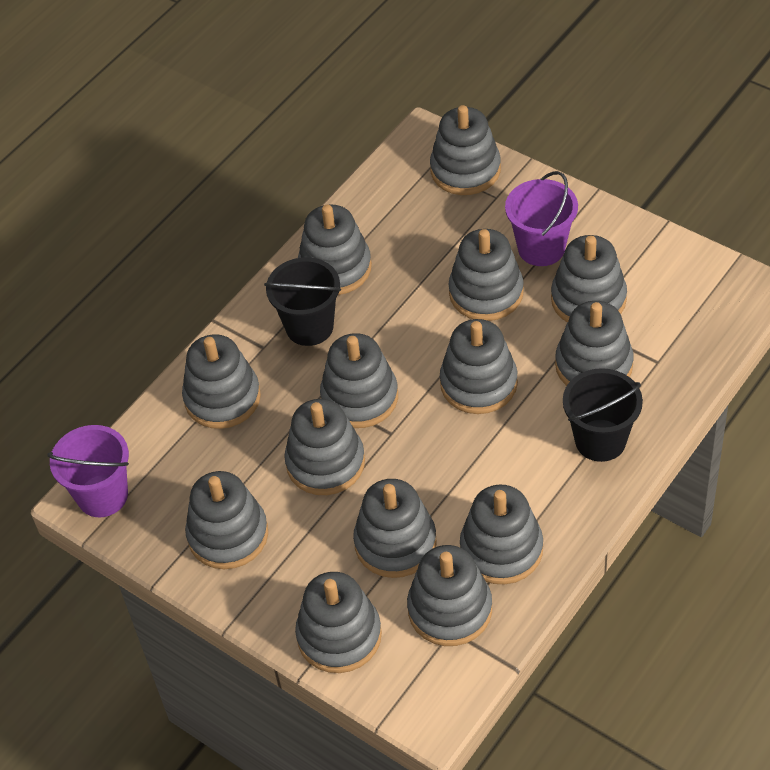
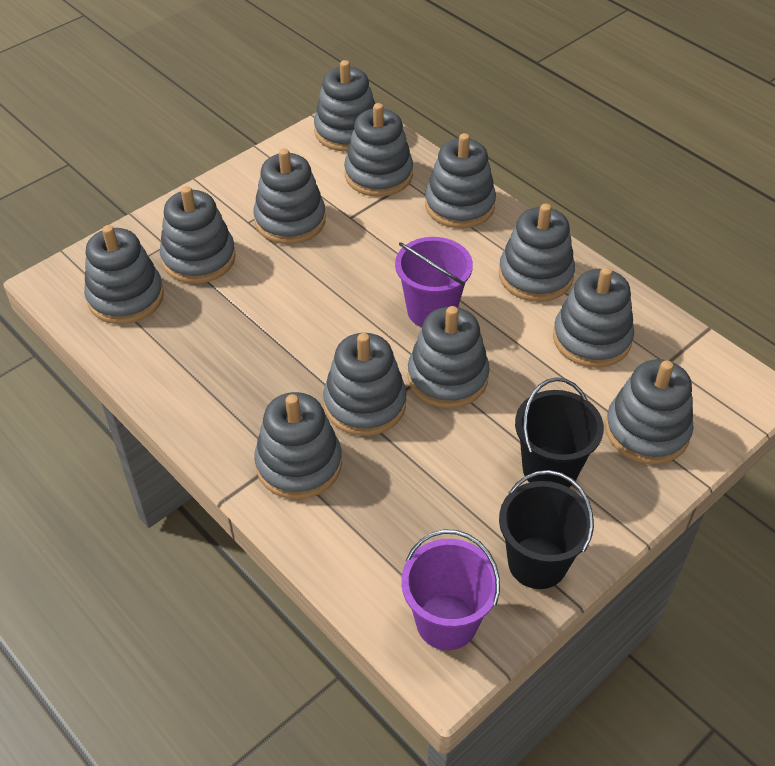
grey stacking toy: [182,334,261,429] [185,471,268,569] [284,399,365,495] [295,572,382,673] [298,204,372,295] [320,333,398,428] [353,479,437,578] [407,545,492,646] [430,105,501,195] [440,319,518,414] [449,229,524,321] [460,485,543,584] [551,235,627,323] [555,301,633,386] = 14 -> [84,225,164,324] [160,186,236,284] [253,148,326,244] [254,392,342,499] [314,60,375,152] [323,333,407,436] [344,103,413,197] [408,306,490,408] [425,133,496,228] [499,204,575,302] [553,267,634,368] [605,359,694,464] = 12

